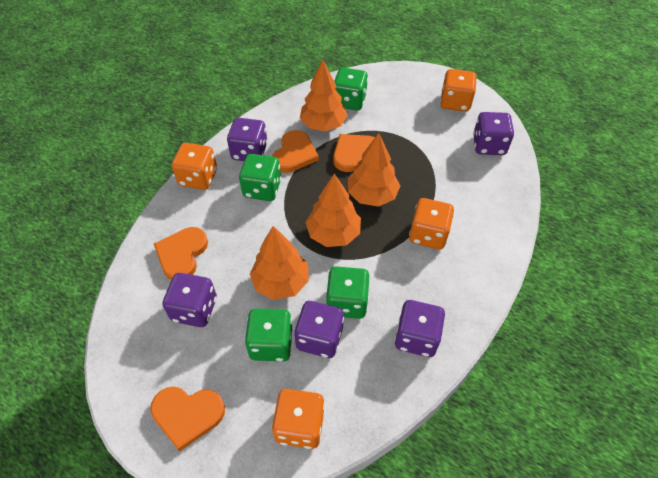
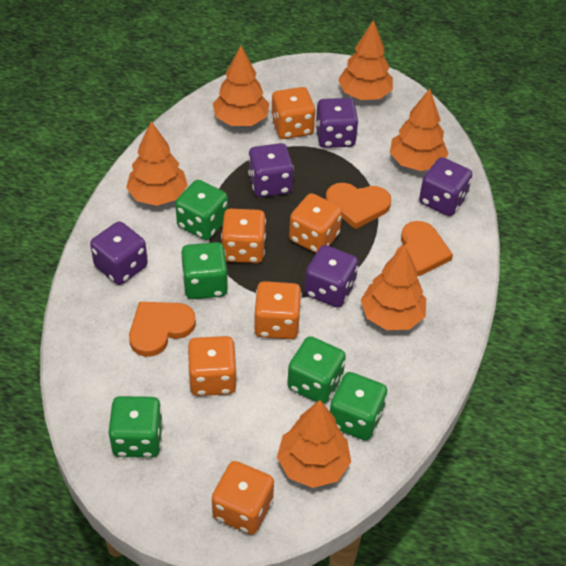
green dice: [239,154,281,201] [245,308,292,361] [326,266,370,319] [334,67,368,110] = 4 -> [108,396,163,458] [175,180,228,240] [181,242,228,299] [287,336,346,404] [330,372,387,440] = 5
orange dice: [172,143,217,190] [272,389,325,449] [409,198,454,249] [440,69,477,112] = 4 -> [187,336,237,396] [212,461,274,535] [221,209,266,263] [254,281,302,339] [271,87,316,139] [289,193,342,253] = 6
orange heart: [150,387,225,452] [154,227,208,280] [272,130,319,173] [333,134,375,172] = 4 -> [129,302,196,357] [326,183,391,229] [395,221,453,276] = 3
orange tree: [250,226,308,300] [300,60,348,131] [306,173,361,247] [348,133,400,207] = 4 -> [126,121,188,206] [213,46,269,126] [277,400,351,488] [338,20,393,100] [361,246,426,330] [390,89,448,171] = 6

